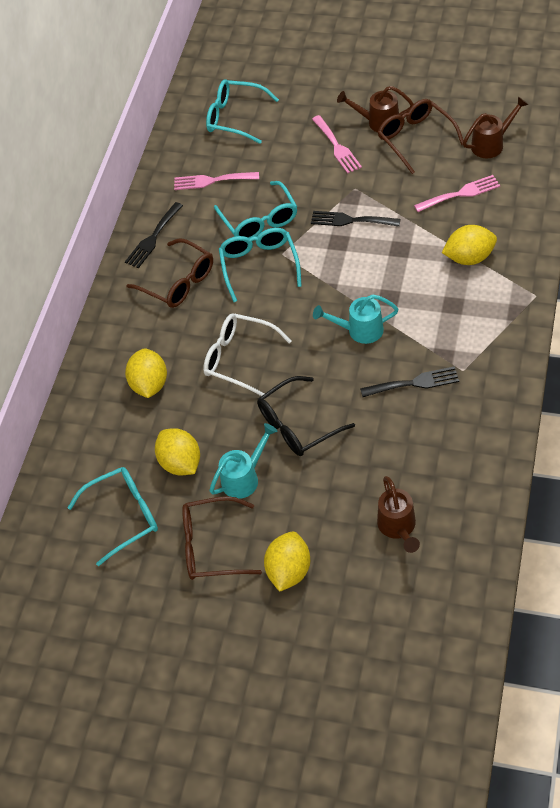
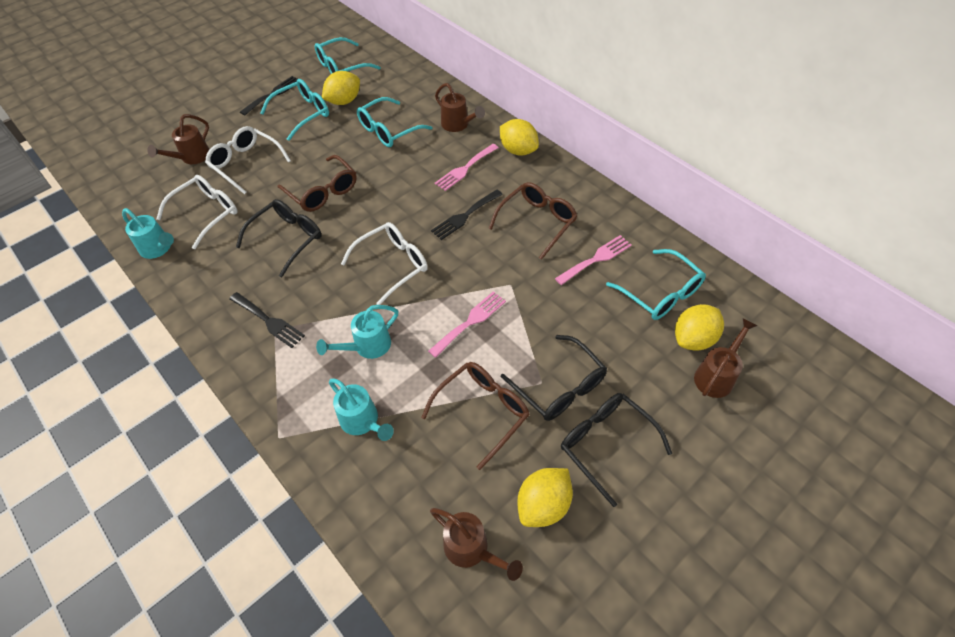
black glasses: [257,376,355,456] = 1 -> [236,199,322,277] [501,335,607,421] [561,393,672,507] = 3
brown watering can: [337,86,414,133] [377,476,420,553] [463,97,528,158] = 3 -> [147,114,210,164] [430,508,523,581] [435,83,485,132] [694,318,757,398] = 4
turquoise watering can: [209,423,277,499] [313,294,399,344] = 2 -> [122,208,174,259] [316,305,398,359] [329,379,394,441] = 3
white glasses: [203,313,291,396] = 1 -> [156,175,237,249] [205,126,291,194] [341,222,428,305] = 3

